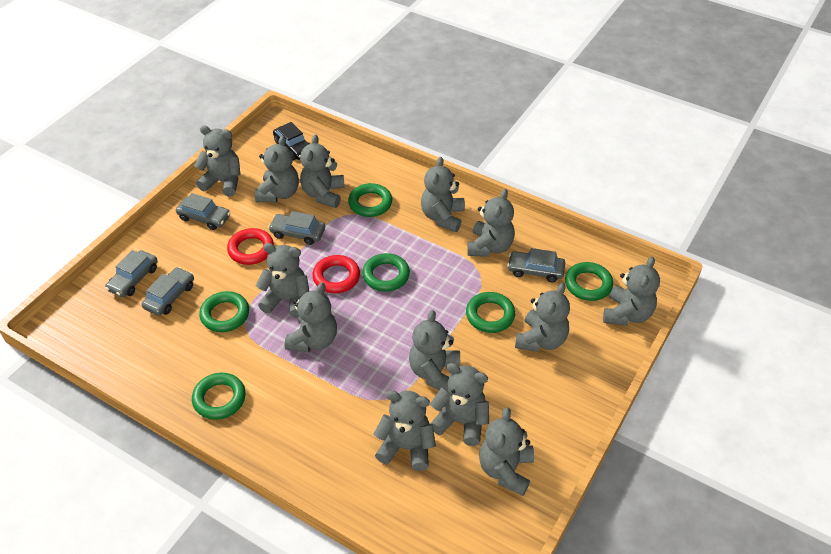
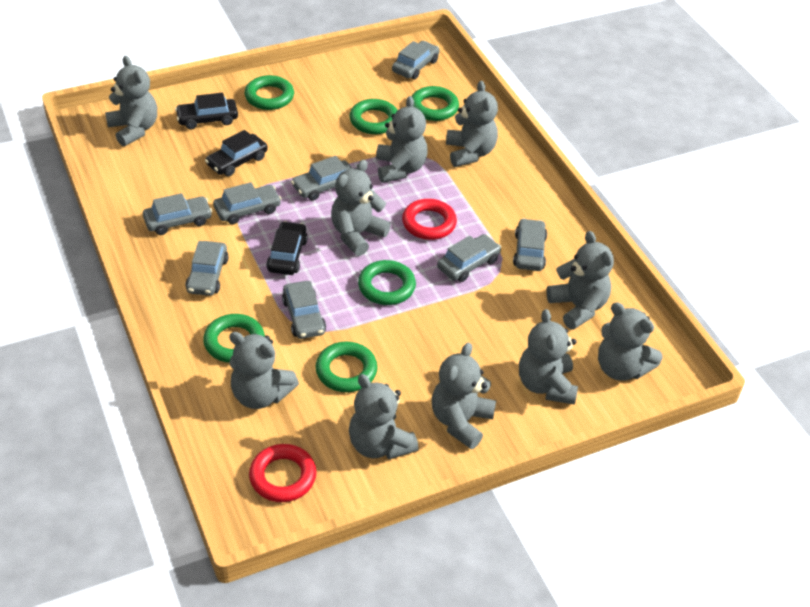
black car: [273,122,310,160] = 1 -> [175,93,238,130] [205,130,268,176] [266,221,308,275] = 3
grey car: [105,250,158,297] [142,267,194,316] [176,193,230,230] [268,211,325,245] [507,248,565,282] = 5 -> [143,193,212,235] [186,241,229,296] [213,182,281,224] [282,281,326,339] [291,156,352,201] [392,41,439,79] [437,234,501,282] [513,218,547,271] = 8
grey teddy bear: [194,125,241,196] [255,136,299,202] [256,243,309,318] [284,282,337,352] [300,134,345,208] [373,390,436,471] [409,310,460,390] [421,157,465,232] [430,363,489,446] [467,189,515,257] [479,407,534,496] [515,283,570,352] [603,257,660,326] = 13 -> [105,56,157,146] [229,332,299,409] [331,160,391,256] [349,374,419,459] [376,96,428,183] [432,342,496,449] [446,81,498,167] [519,309,578,405] [546,231,614,330] [598,302,663,381] = 10

